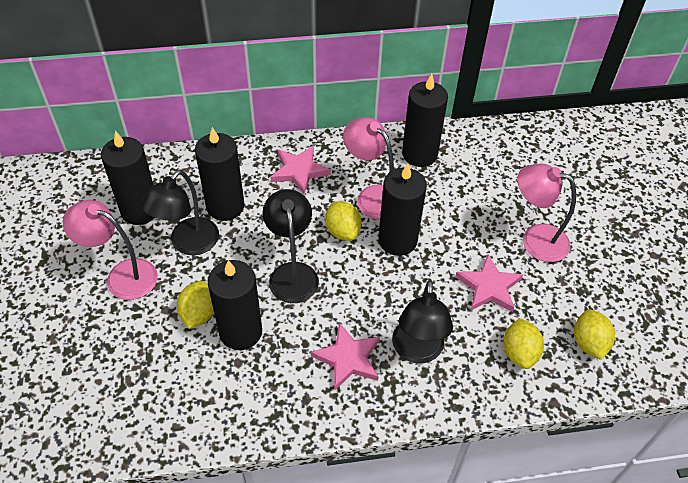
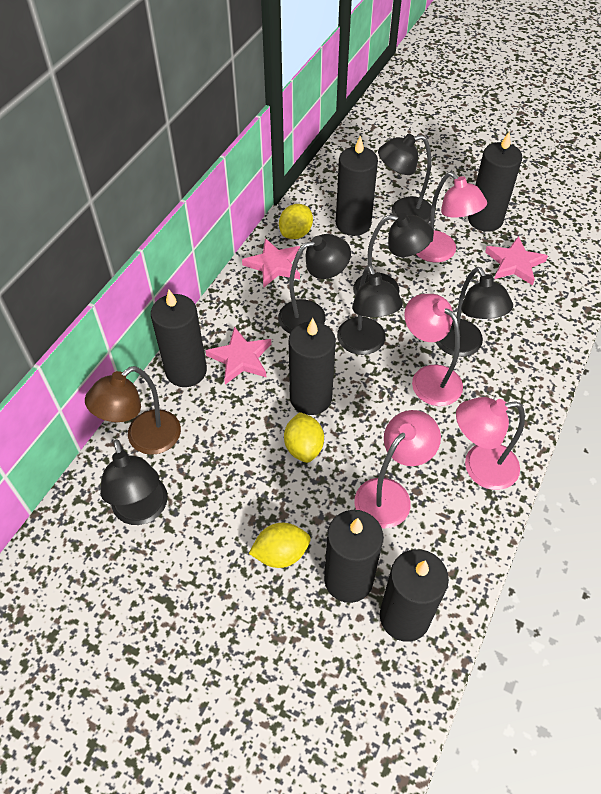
black candle: [101,131,154,225] [195,127,245,221] [208,260,262,350] [378,163,427,256] [402,74,448,167] = 5 -> [151,290,207,387] [289,318,336,415] [324,510,383,603] [336,136,378,236] [380,549,449,642] [468,131,522,232] = 6
black lamp: [141,170,219,255] [263,189,319,303] [392,280,453,363] = 3 -> [100,439,168,525] [278,234,351,333] [337,265,403,355] [353,213,434,296] [378,134,432,223] [436,267,513,357] = 6
brown lamp: none = 0 -> [85,366,181,455] = 1
pink lamp: [63,200,158,300] [343,117,394,220] [517,164,576,262] = 3 -> [354,410,441,529] [404,294,463,406] [416,172,487,262] [456,397,525,490] = 4
yellow lemon: [177,281,214,329] [325,201,361,241] [503,318,544,369] [574,309,615,360] = 4 -> [248,523,311,568] [279,204,313,239] [284,412,324,463] = 3

